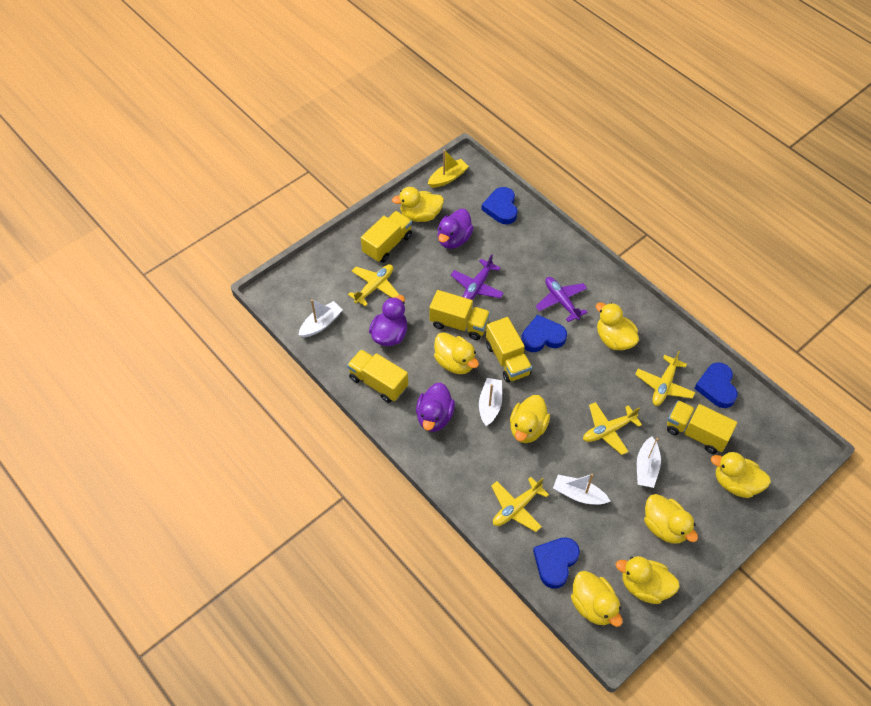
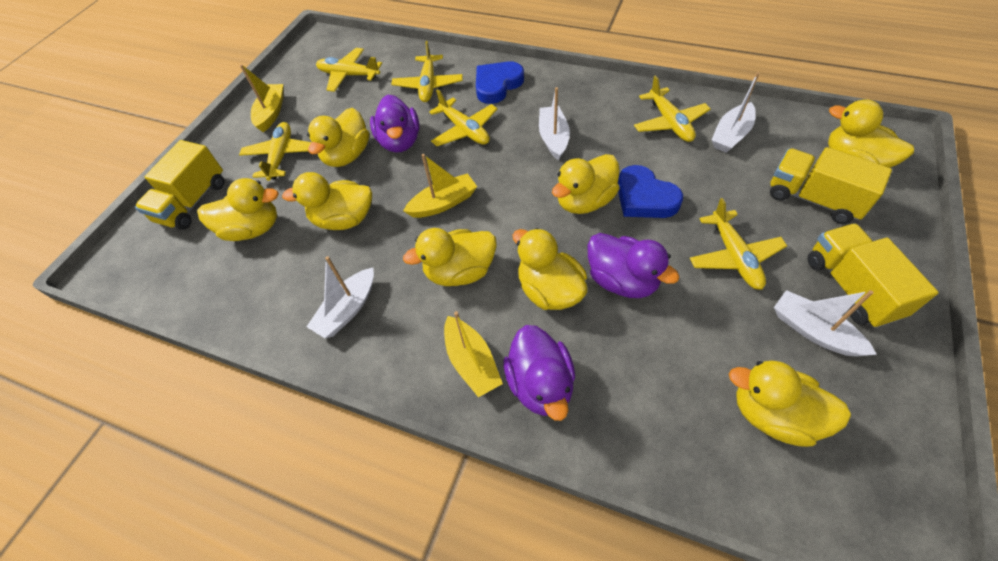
blue heart: [481,187,518,225] [521,315,567,352] [533,537,580,589] [694,362,738,408] = 4 -> [476,61,524,104] [618,165,683,218] = 2
purple plane: [451,254,504,300] [535,277,588,322] = 2 -> none = 0
yellow boat: [428,150,469,188] = 1 -> [240,64,283,132] [403,154,477,218] [444,311,503,397] = 3
yellow plane: [348,264,399,307] [491,477,549,532] [583,402,642,455] [635,351,695,406] = 4 -> [239,122,312,181] [316,48,382,92] [391,41,463,102] [429,89,498,146] [634,75,711,142] [690,198,787,290] = 6
yellow truck: [347,349,408,403] [361,211,412,263] [429,290,490,340] [486,317,532,383] [667,400,737,454] = 5 -> [135,140,224,230] [770,147,892,224] [808,223,939,328] = 3

